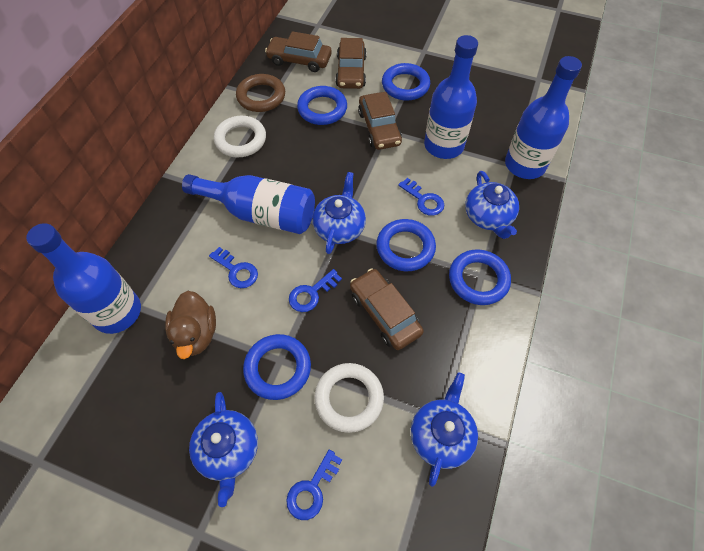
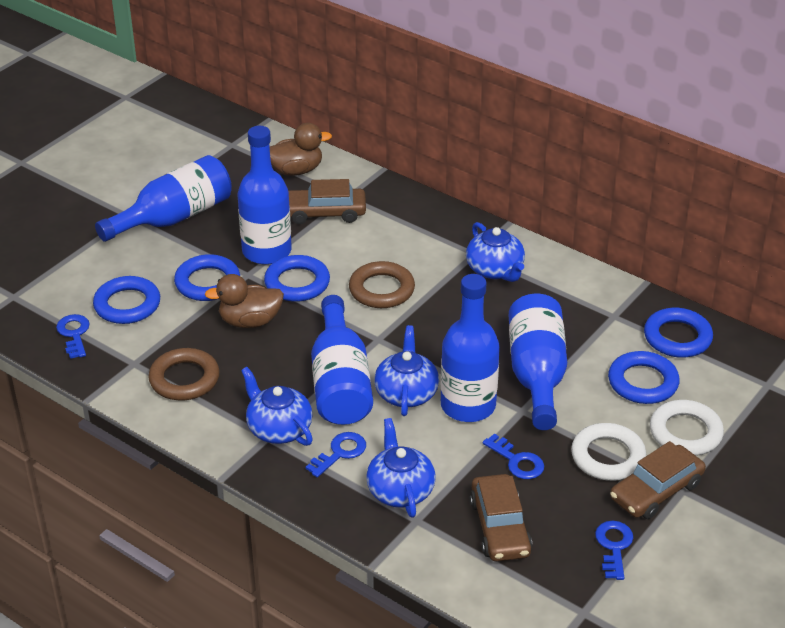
blue bottle: [26,223,141,334] [182,174,315,234] [424,35,478,159] [505,56,582,179] = 4 -> [95,155,232,242] [238,126,292,265] [311,295,373,425] [441,274,500,422] [509,294,567,430] = 5
brown car: [265,31,332,72] [335,38,367,89] [350,268,424,350] [358,92,402,150] = 4 -> [288,179,366,224] [470,474,532,561] [610,441,706,519] = 3
brown duck: [165,291,216,359] = 1 -> [204,274,284,328] [270,123,332,176] = 2
brown ring: [236,74,285,112] = 1 -> [148,348,219,401] [349,261,415,308] = 2

